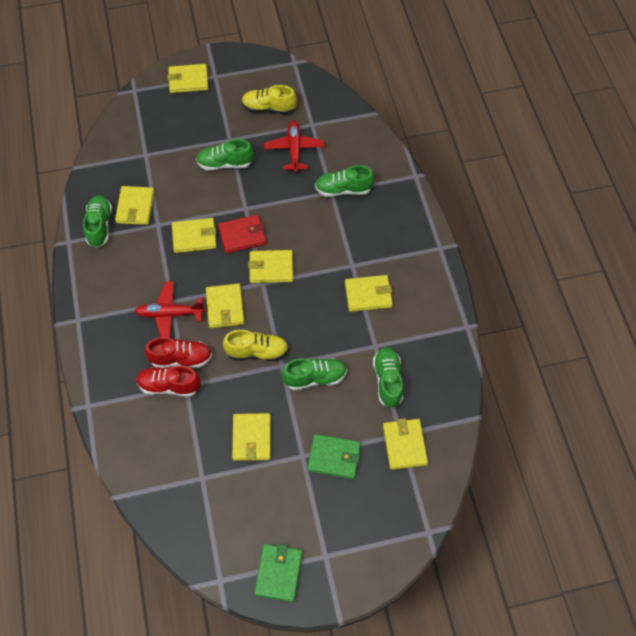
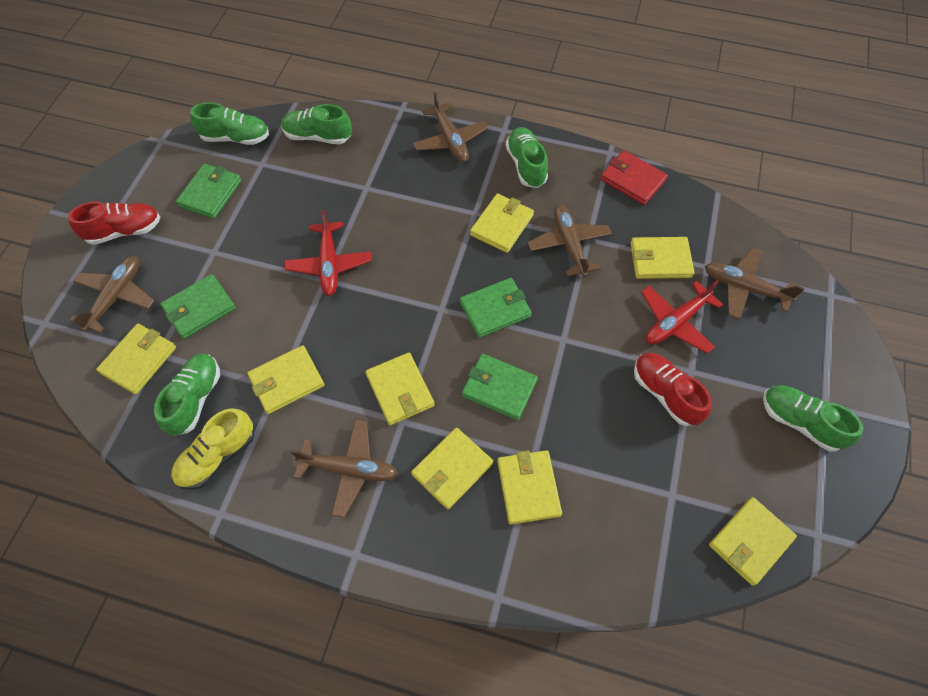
brown plane: none = 0 -> [70,256,155,333] [290,419,398,518] [413,92,489,163] [528,205,612,277] [705,248,804,320] = 5
green wallet: [254,544,303,602] [307,434,361,479] = 2 -> [160,274,236,339] [176,164,242,219] [460,278,532,338] [462,354,538,420] = 4
yellow shoe: [223,330,289,361] [242,85,297,114] = 2 -> [171,408,254,490] = 1

